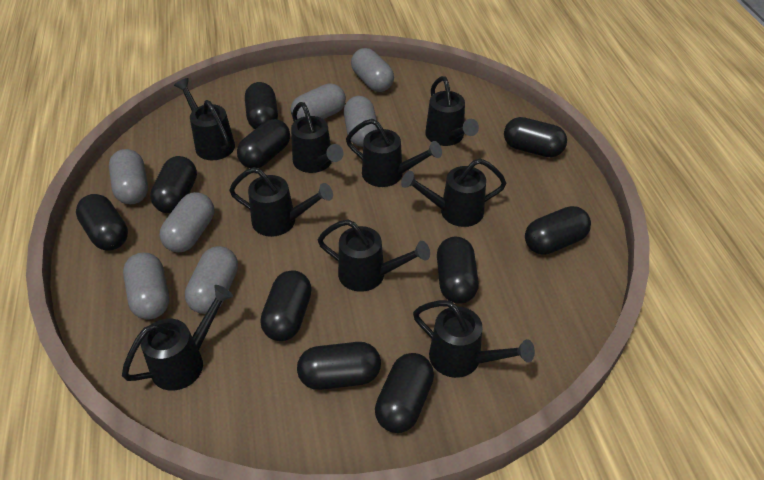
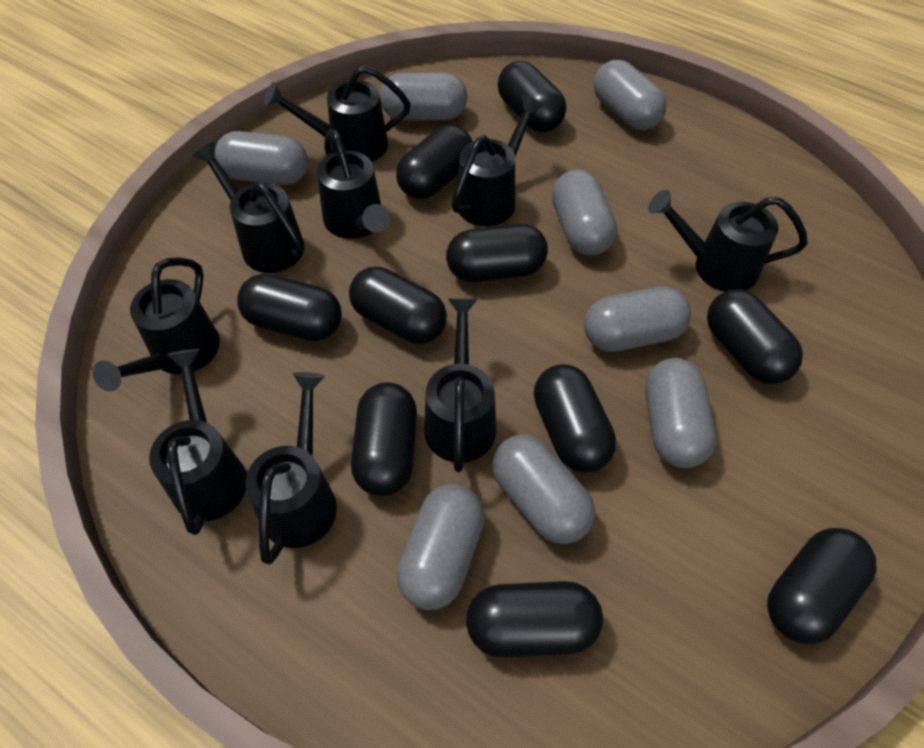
grey capsule: [109,149,148,204] [123,253,169,319] [160,192,214,252] [185,246,238,314] [291,83,346,119] [344,96,377,147] [351,48,394,92] = 7 -> [215,131,308,185] [380,73,467,121] [397,484,485,610] [492,435,595,544] [552,170,617,255] [584,287,691,352] [593,60,667,130] [645,358,716,468] = 8

